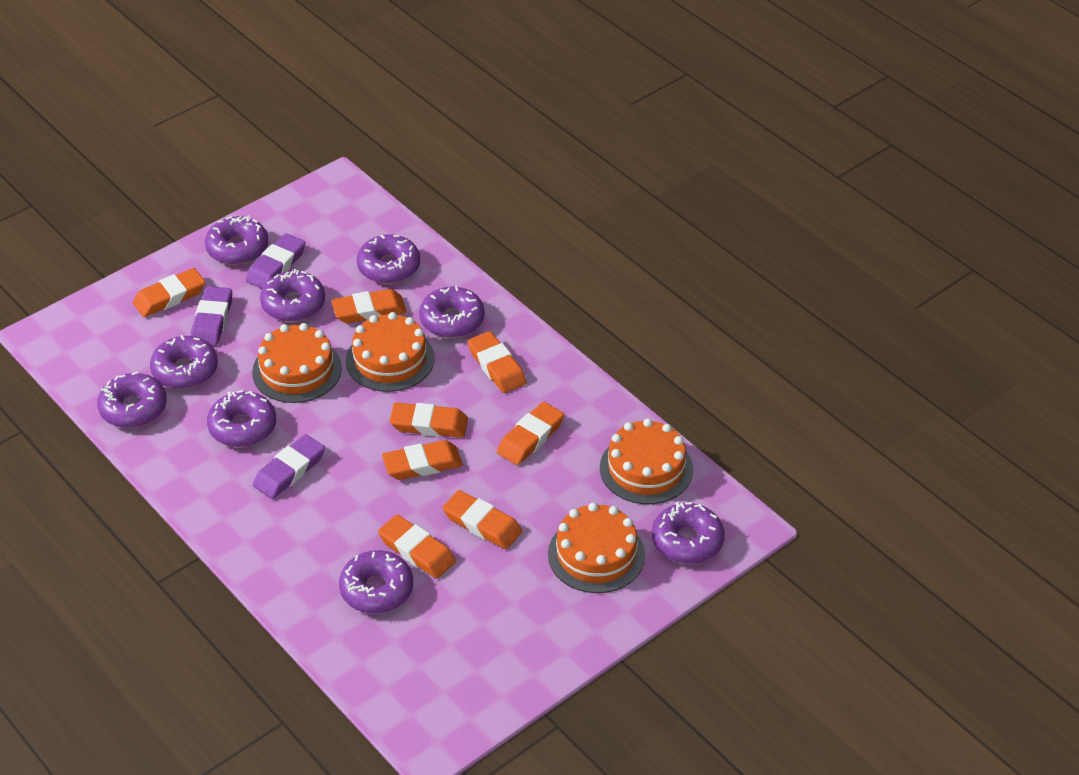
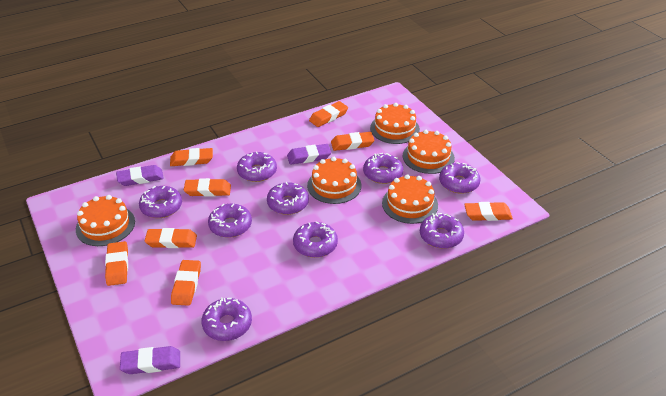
orange cake: [252,323,342,403] [346,312,435,392] [548,503,645,593] [600,419,693,504] = 4 -> [76,195,135,246] [307,157,362,204] [370,103,420,144] [382,174,438,224] [403,130,455,174] = 5

